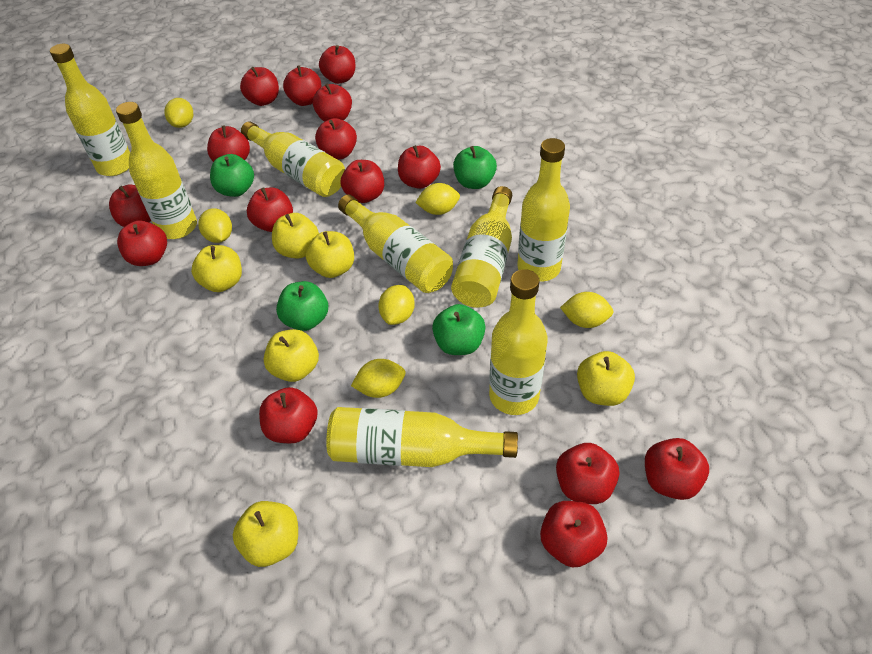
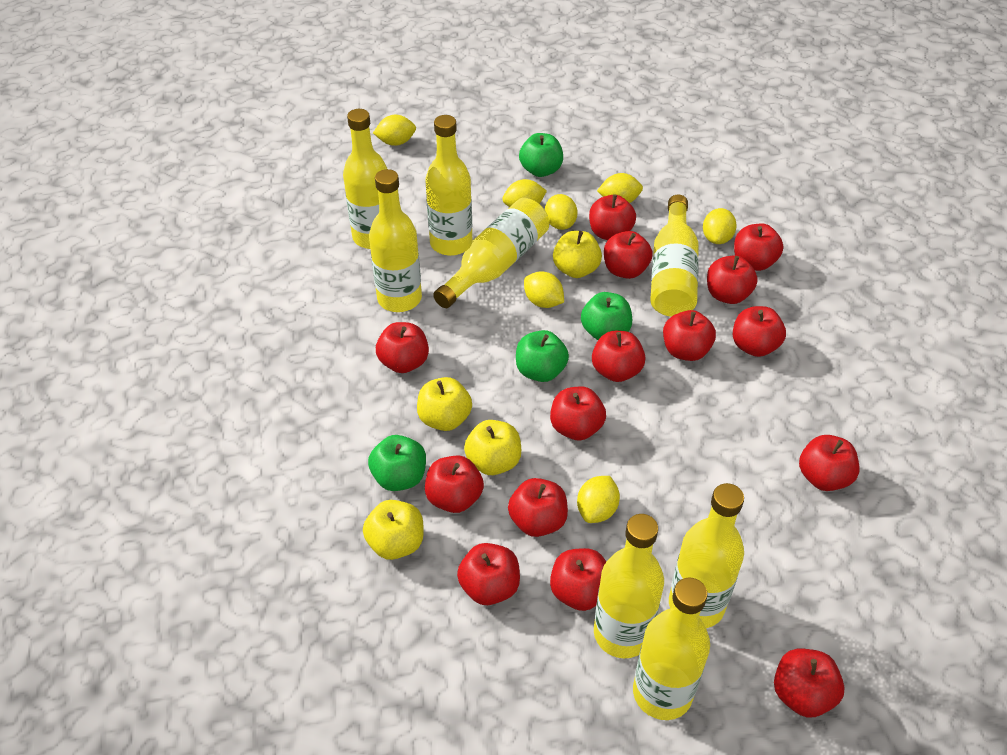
yellow apple: [191,245,242,292] [233,501,298,567] [264,329,319,382] [272,213,319,258] [306,231,354,278] [577,351,635,406] = 6 -> [363,500,424,560] [417,377,472,431] [464,420,521,475] [553,231,602,278] = 4
yellow lemon: [164,98,193,128] [199,208,232,243] [351,359,405,398] [378,285,415,325] [415,183,460,215] [560,292,614,328] = 6 -> [373,115,416,146] [502,179,547,207] [524,271,564,308] [545,194,578,230] [577,476,620,523] [597,173,643,203] [703,208,737,244] = 7

